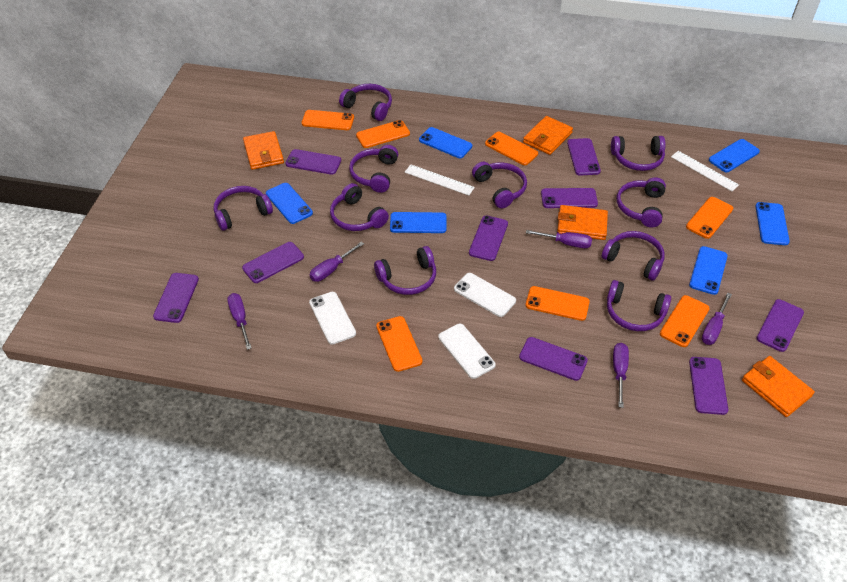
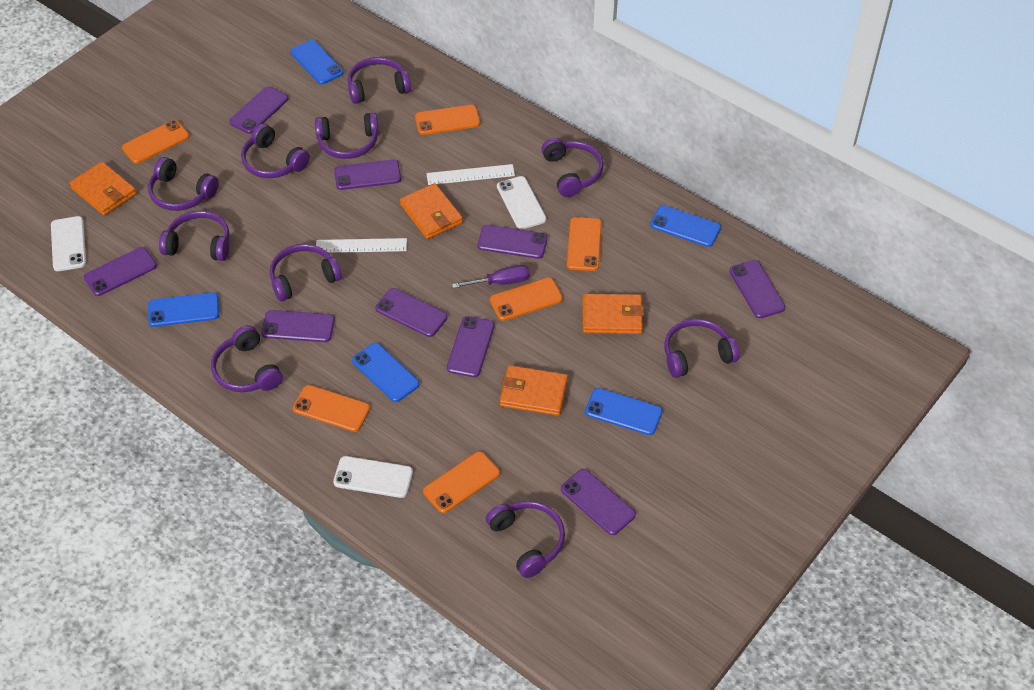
blue phone: [266,183,313,224] [390,212,446,233] [419,127,472,158] [689,246,728,295] [709,139,760,172] [755,202,790,245] = 6 -> [148,292,219,327] [290,40,344,84] [352,343,420,402] [585,388,663,435] [650,205,721,247] = 5
orange phone: [302,110,354,130] [356,120,410,148] [376,316,423,372] [485,132,538,165] [526,286,590,321] [660,295,710,347] [686,197,733,239] = 7 -> [122,120,190,164] [293,385,370,432] [415,105,480,135] [423,451,500,513] [490,278,563,321] [567,217,602,271] = 6
purple screwdriver: [227,293,251,350] [310,241,364,282] [526,230,592,248] [613,343,629,408] [702,293,732,345] = 5 -> [452,265,530,288] = 1

